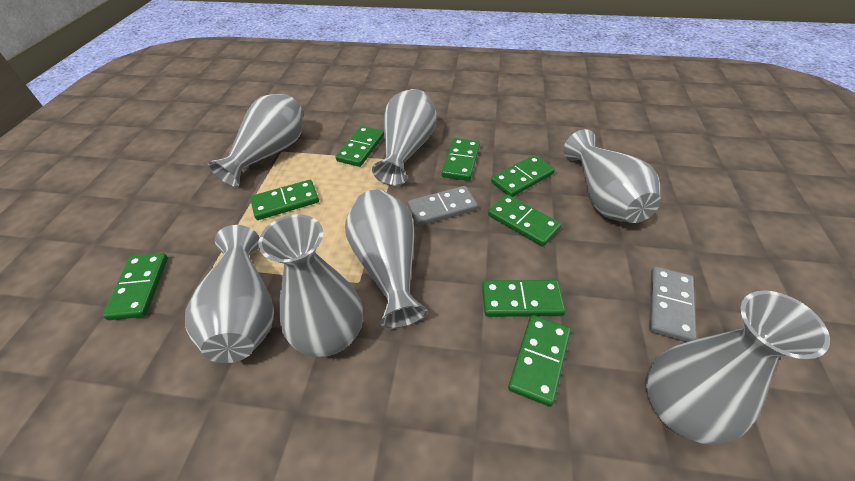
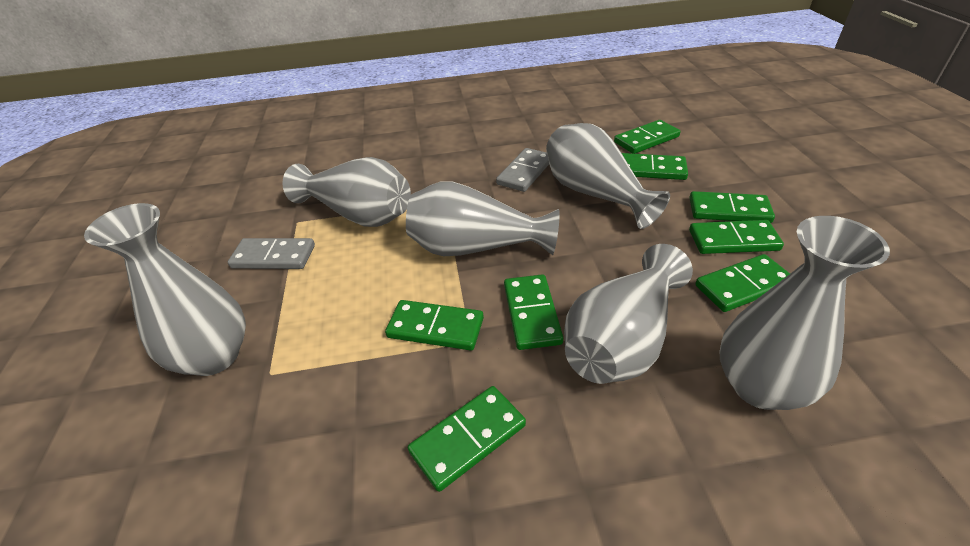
grey vase: [185,225,274,363] [208,94,303,188] [258,214,363,357] [345,190,427,329] [372,89,437,186] [563,129,661,223] [646,290,830,445] = 7 -> [84,203,246,376] [282,157,411,227] [406,181,560,256] [546,123,670,229] [564,244,693,384] [720,216,890,410] = 6

